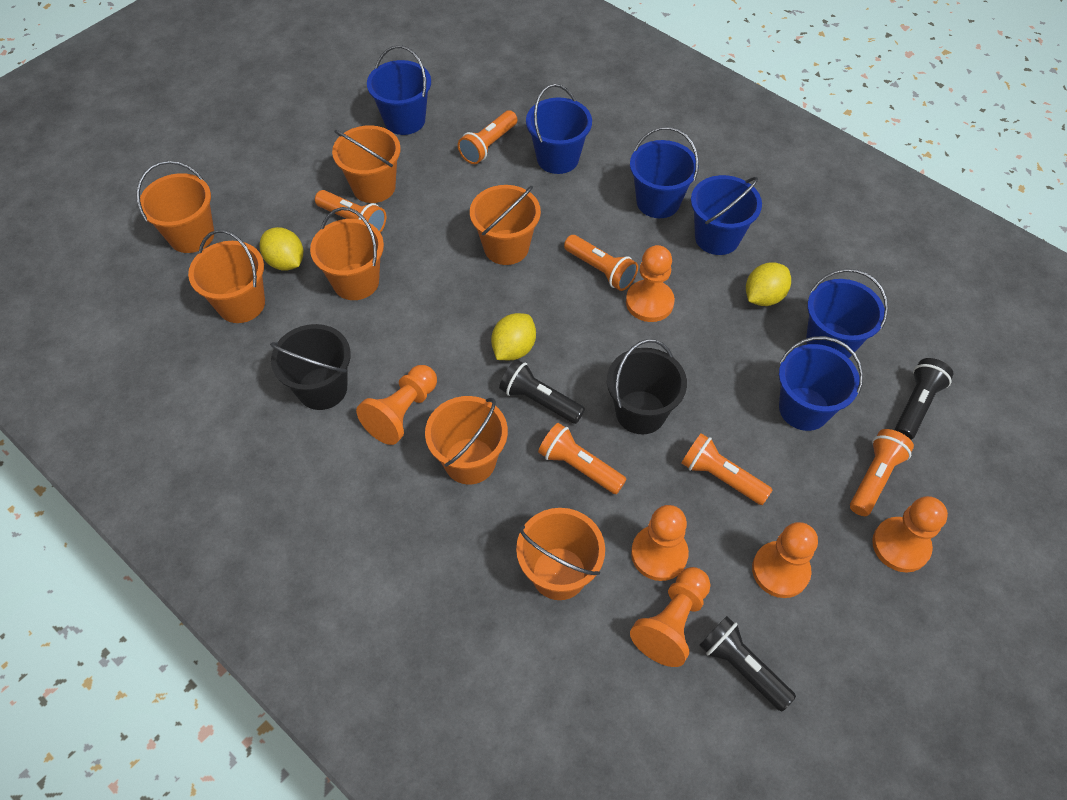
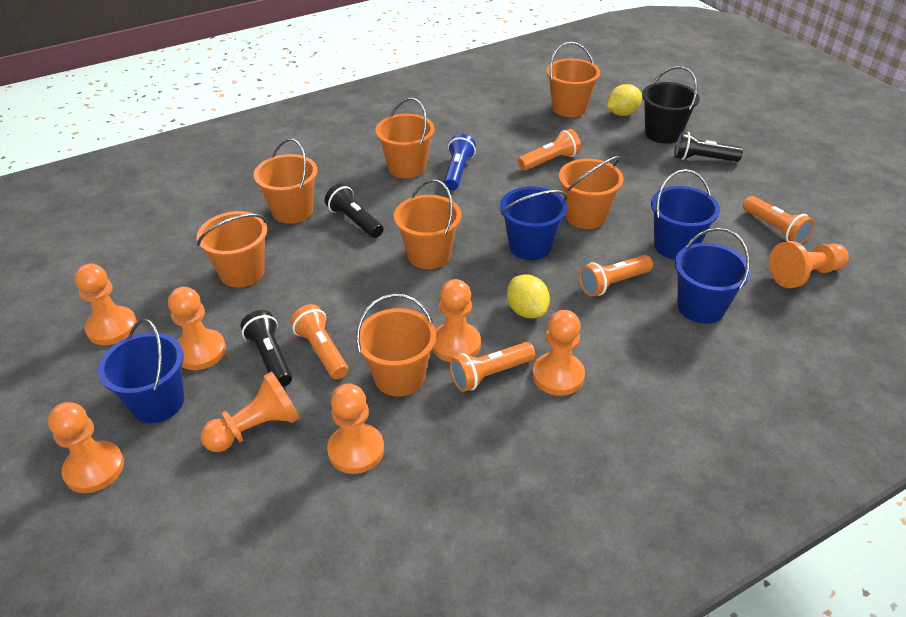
black bucket: [270,324,351,410] [607,339,687,434] = 2 -> [642,66,699,144] = 1
blue bucket: [367,45,431,135] [526,84,592,174] [630,127,699,218] [691,175,762,255] [779,336,863,431] [806,269,888,358] = 6 -> [98,319,184,423] [500,186,567,260] [651,169,720,260] [675,228,751,324] = 4
blue flashlight: none = 0 -> [444,134,476,190] = 1
orange flashlight: [315,190,386,233] [458,110,518,164] [538,423,627,494] [564,235,638,291] [681,433,772,505] [850,429,914,516] = 6 -> [290,304,348,379] [450,342,535,392] [518,129,581,171] [579,255,653,297] [743,196,815,244] = 5
orange pawn: [356,365,437,445] [626,245,675,322] [630,567,710,667] [631,505,689,581] [752,522,818,598] [872,496,948,572] = 6 -> [48,402,124,493] [75,264,137,345] [168,287,226,370] [201,371,300,452] [327,384,384,474] [432,279,481,362] [532,310,585,396] [769,241,849,288] = 8
yellow lemon: [260,227,303,270] [491,313,536,360] [746,262,791,306] = 3 -> [507,274,550,318] [607,84,642,116] = 2

